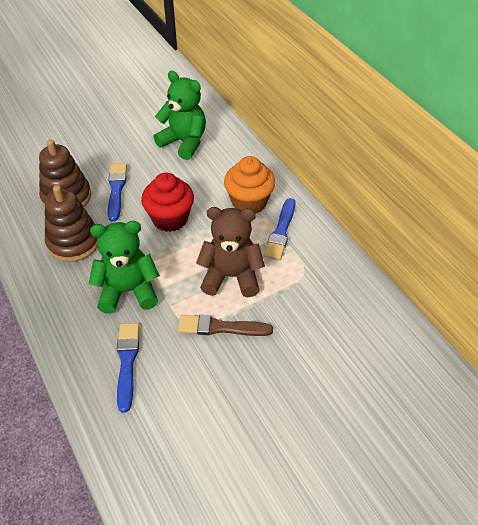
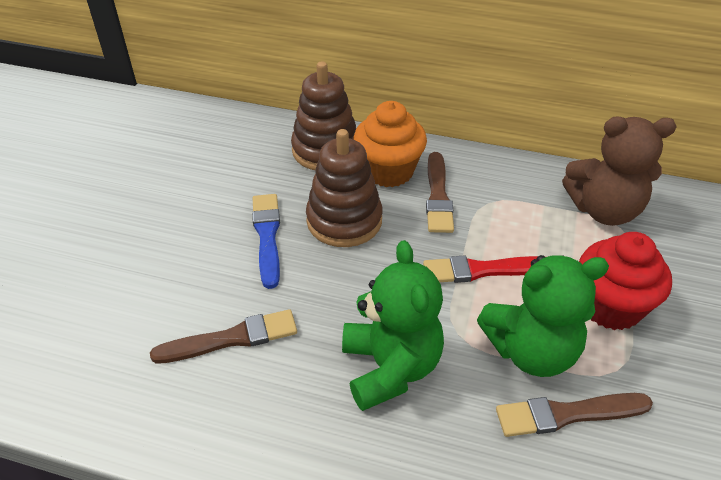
blue brush: [108,163,127,222] [117,323,139,413] [264,198,295,260] = 3 -> [252,194,280,289] = 1
brown brush: [178,315,273,336] = 1 -> [150,309,297,364] [426,152,454,233] [496,393,653,437] = 3
red brush: none = 0 -> [423,256,538,283] = 1

